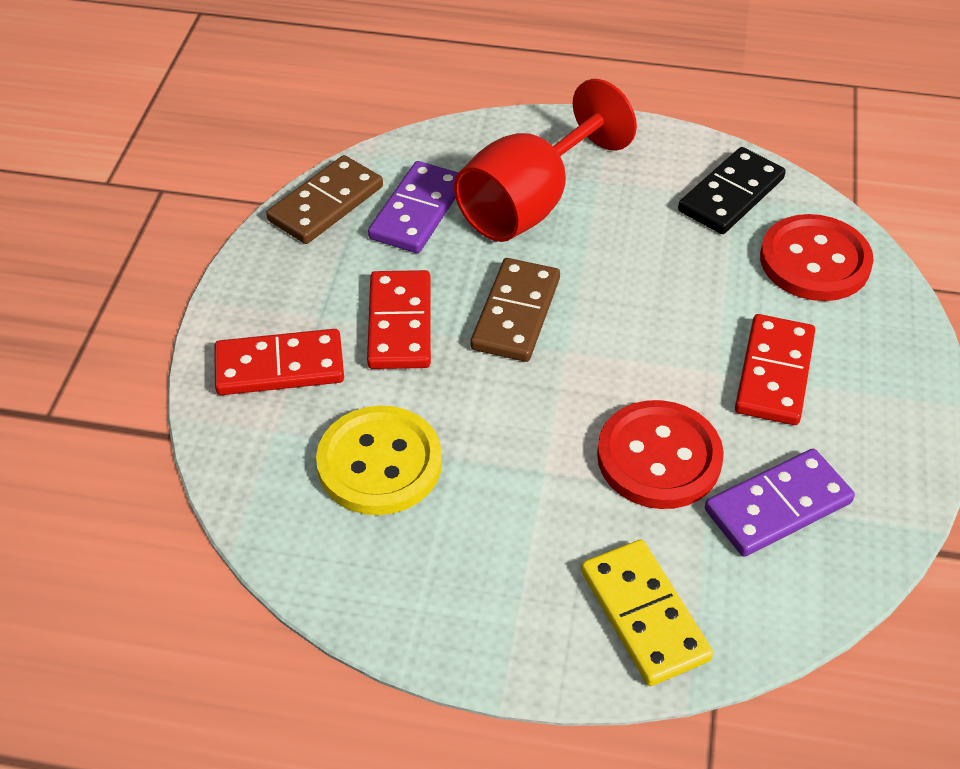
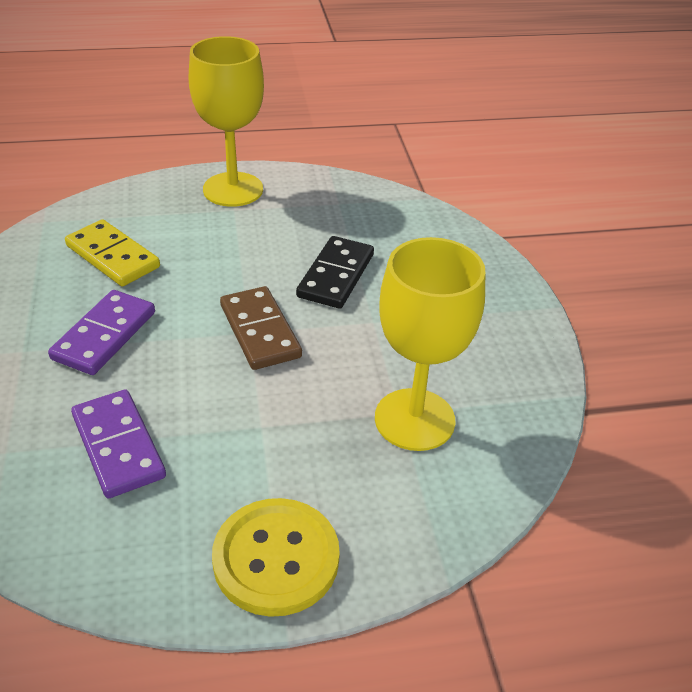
brown domino: [266,155,383,244] [471,258,560,362] = 2 -> [220,286,302,370] = 1
red button: [597,400,724,509] [760,214,874,301] = 2 -> none = 0
red domino: [214,329,344,395] [367,270,431,369] [735,314,815,425] = 3 -> none = 0
red goblet: [454,79,637,242] = 1 -> none = 0
yellow goblet: none = 0 -> [188,36,264,207] [375,237,486,451] = 2

